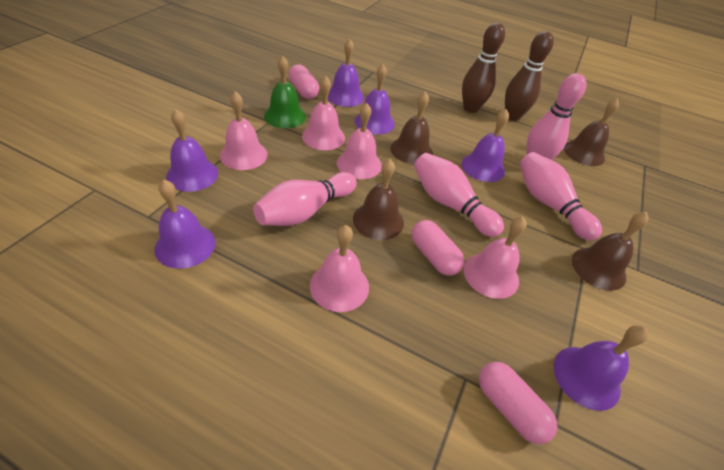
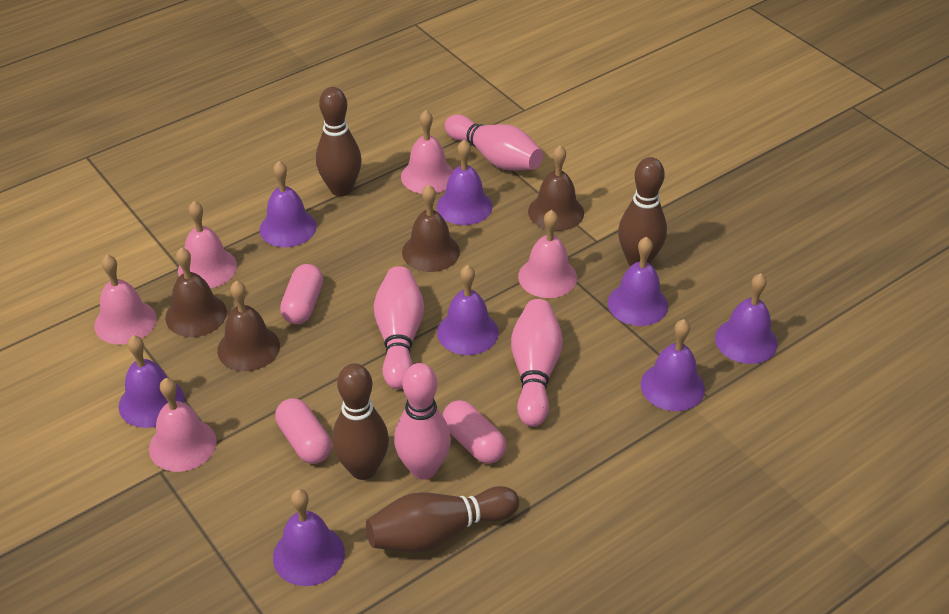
brown bowling pin: [462,23,505,113] [505,31,554,121] = 2 -> [316,87,362,196] [332,363,389,480] [366,486,519,553] [618,157,667,266] = 4
green bell: [264,56,306,129] = 1 -> none = 0
purple bell: [154,180,215,269] [166,109,218,192] [328,39,364,107] [355,64,395,135] [462,109,509,182] [554,325,648,411] = 6 -> [119,335,184,428] [260,161,317,247] [273,489,345,586] [437,140,492,225] [437,265,499,355] [608,237,668,326] [641,319,705,411] [715,273,778,364] = 8

